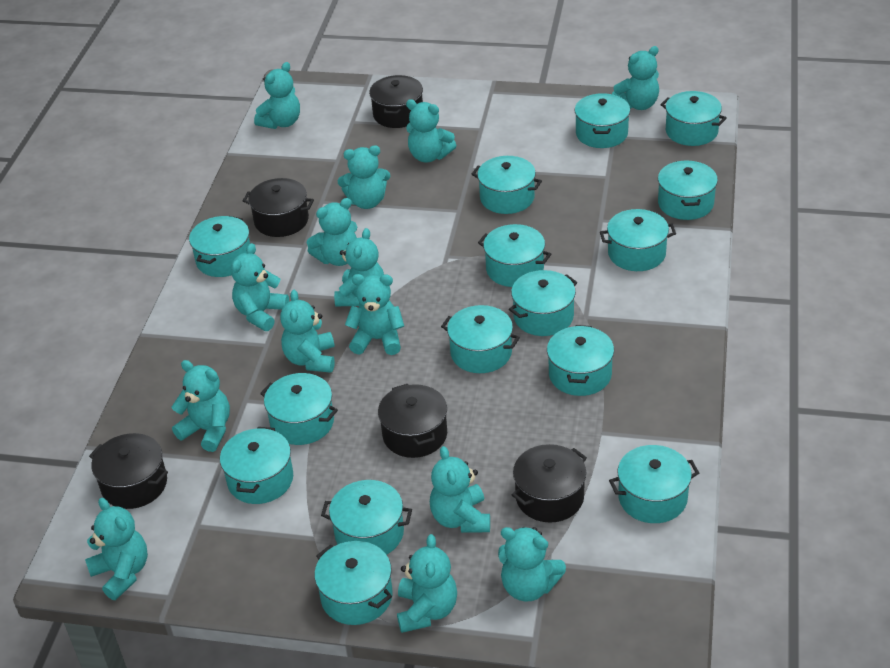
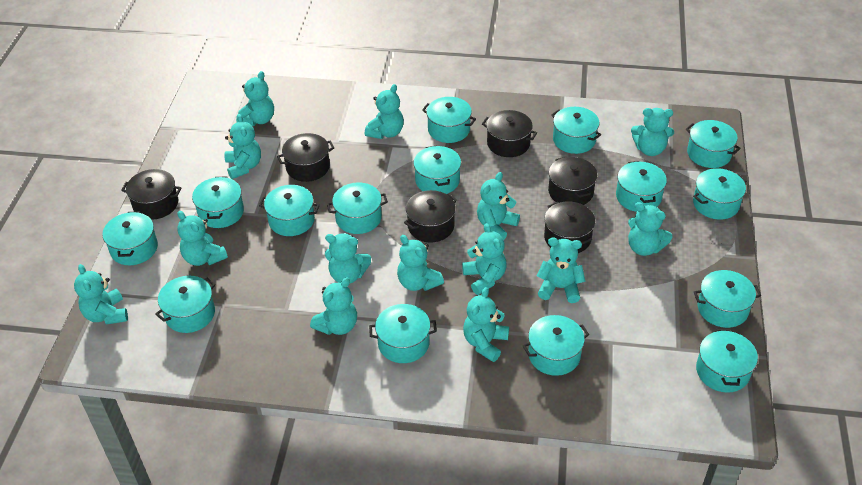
black pot: [89,433,168,509] [243,178,314,237] [369,75,423,128] [378,384,447,458] [512,444,587,523] = 5 -> [121,169,181,220] [277,133,334,182] [404,190,457,242] [482,110,537,157] [544,201,595,253] [548,157,597,205] = 6

